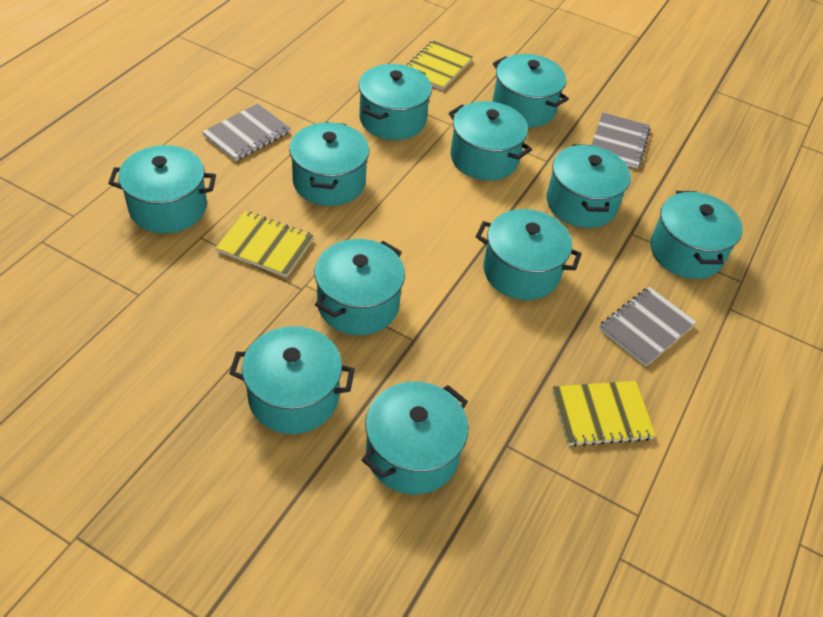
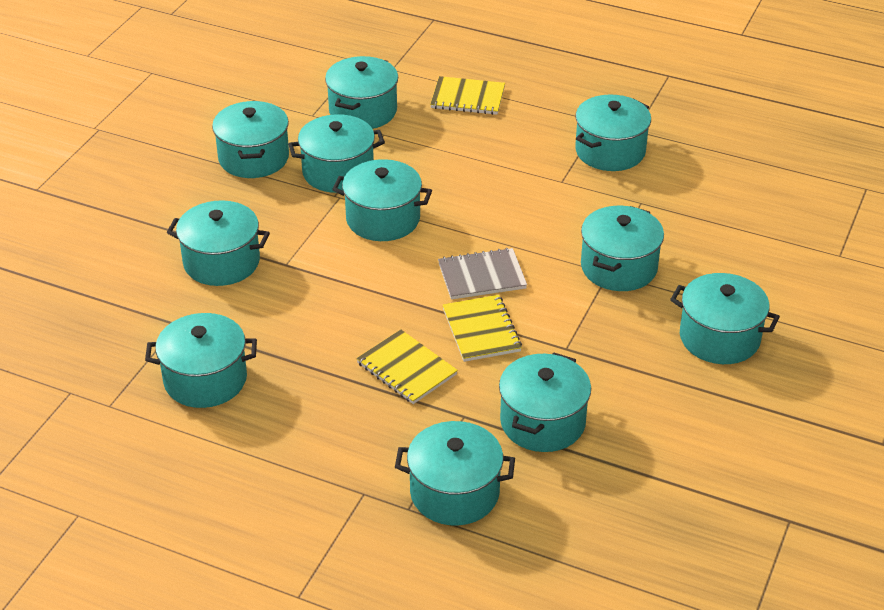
grey notebook: [202,103,291,161] [592,112,651,168] [599,287,696,367] = 3 -> [438,248,527,300] = 1

